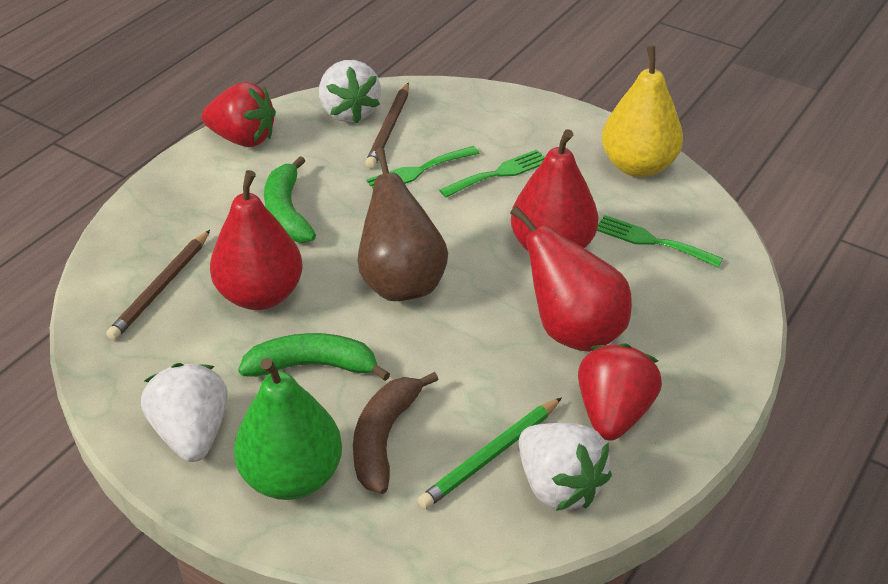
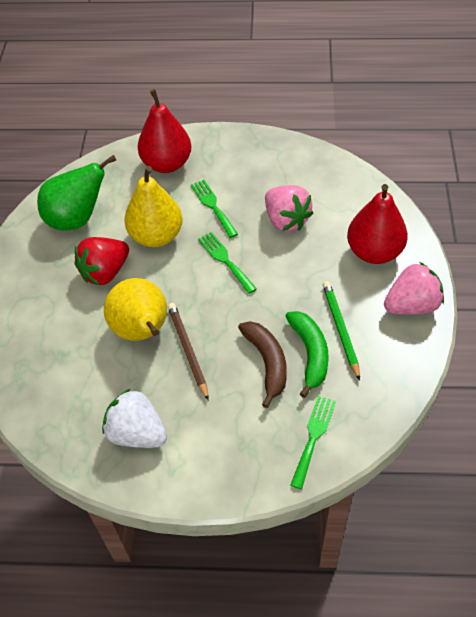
brown pear: [357,148,448,301] = 1 -> none = 0
brown pencil: [106,230,210,340] [365,82,409,169] = 2 -> [168,303,209,401] = 1
green banana: [238,333,390,381] [264,156,316,243] = 2 -> [286,311,329,398] = 1
pink strawberry: none = 0 -> [265,185,313,232] [384,262,444,314] = 2
red pear: [210,170,303,310] [510,206,632,352] [511,129,599,251] = 3 -> [138,89,191,173] [347,184,408,264] = 2
red strawberry: [202,82,276,147] [578,343,662,441] = 2 -> [75,237,129,285] = 1
white strawberry: [141,363,228,462] [319,60,381,123] [519,423,612,511] = 3 -> [102,388,167,448] = 1
yellow pear: [602,45,683,177] = 1 -> [104,278,167,341] [124,166,183,247] = 2

